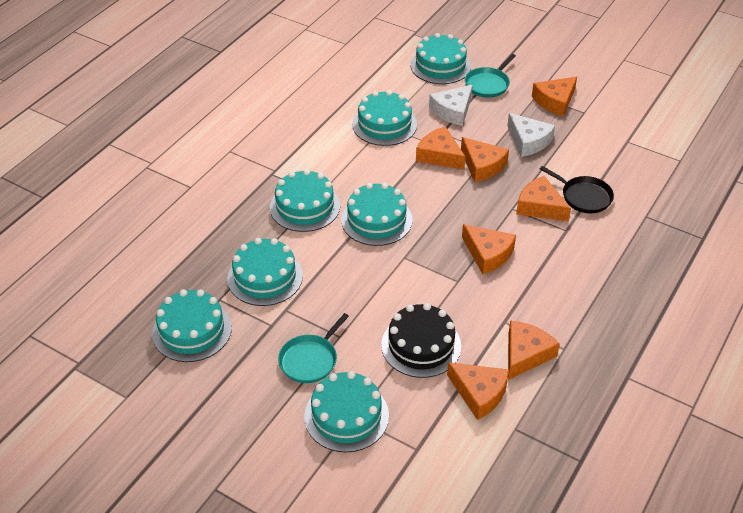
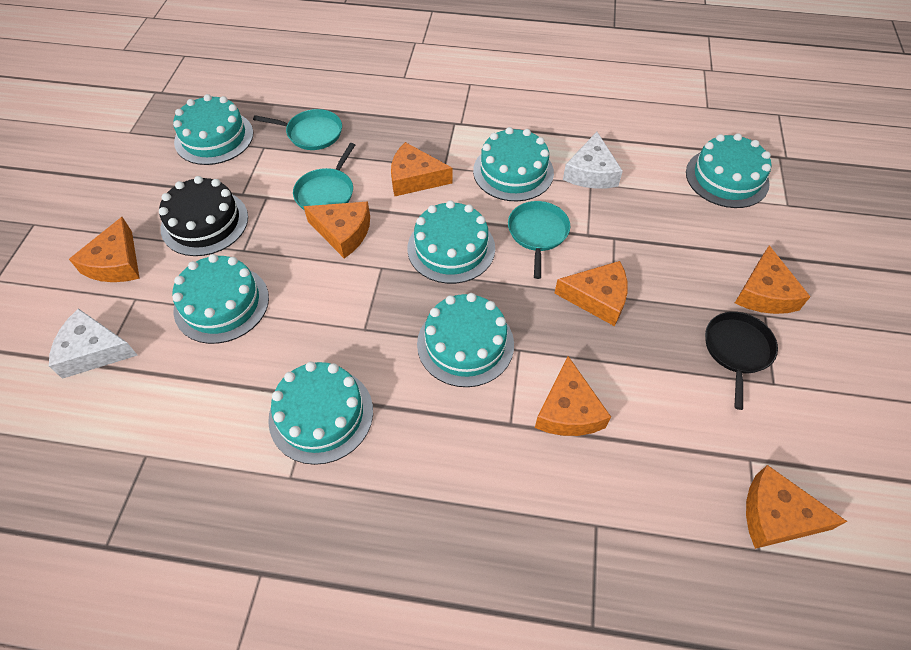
turquoise pan: [278,313,349,383] [465,54,516,98] = 2 -> [253,109,342,150] [293,143,355,210] [508,201,570,279] = 3

